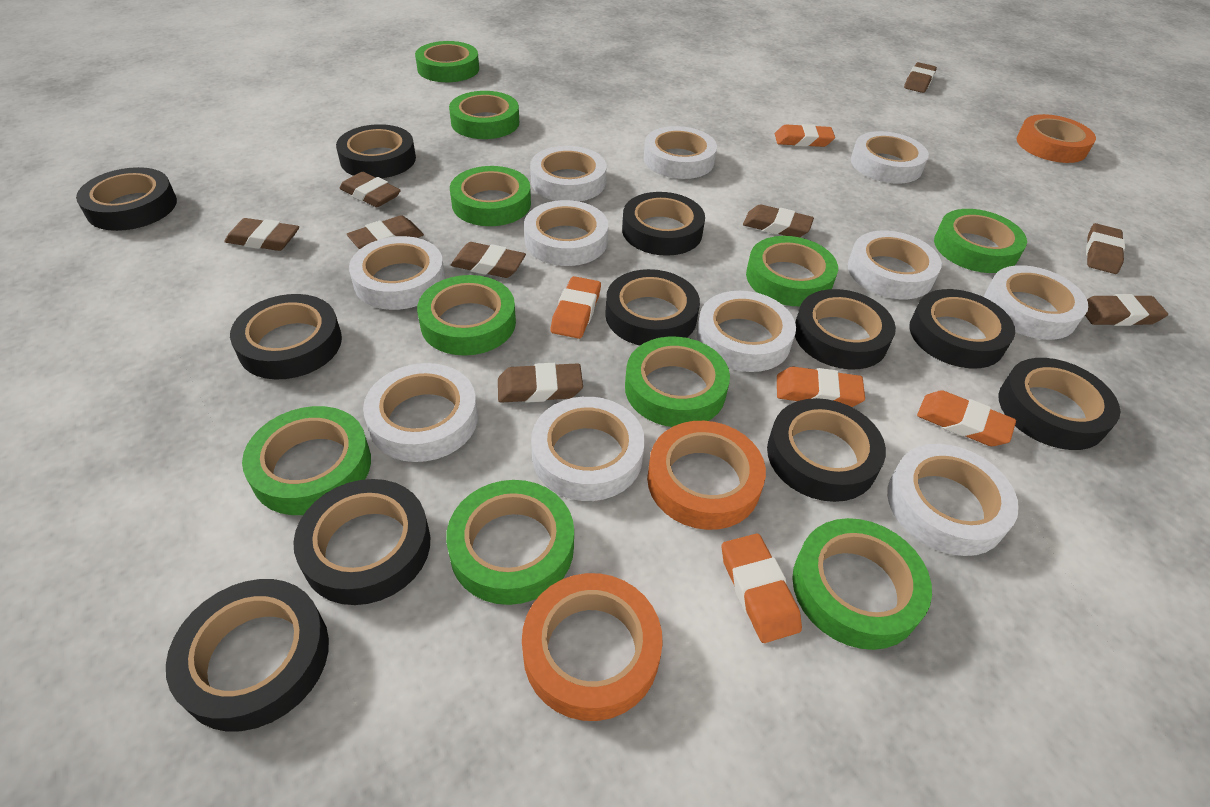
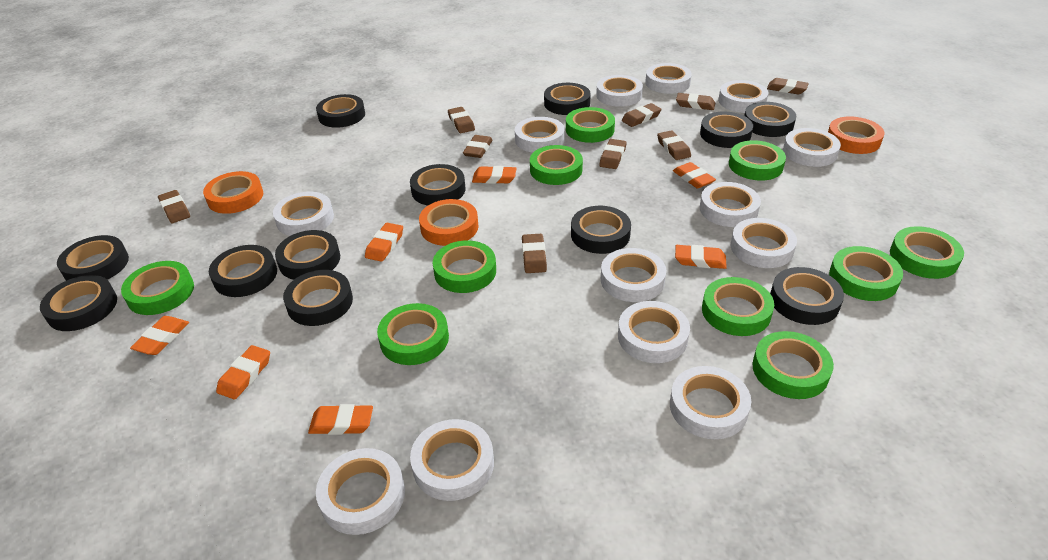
black tape: [76,167,177,231] [166,579,329,731] [230,294,342,380] [293,479,430,605] [336,124,416,178] [605,269,700,345] [622,192,705,256] [767,398,886,502] [795,289,896,369] [909,289,1015,368] [999,358,1120,450] = 11 -> [40,275,117,331] [57,235,129,281] [209,245,277,297] [275,230,340,280] [283,270,353,326] [316,94,365,128] [410,164,466,206] [544,83,591,115] [571,206,631,254] [700,111,753,148] [744,102,797,137] [770,267,844,325] = 12
orange eraser: [551,276,601,339] [722,533,802,643] [775,124,835,147] [777,367,865,407] [917,390,1016,446] = 5 -> [130,316,189,355] [216,345,270,400] [308,404,373,435] [365,223,403,262] [472,166,516,184] [673,162,716,188] [675,245,727,269] = 7
white tape: [349,236,445,310] [363,363,478,462] [524,200,608,266] [530,146,606,202] [531,397,645,501] [644,126,717,179] [697,291,796,372] [848,231,942,299] [851,131,929,183] [887,444,1019,556] [984,265,1089,340] = 11 -> [273,192,334,236] [316,448,405,535] [410,419,494,501] [515,117,565,153] [596,75,643,107] [601,248,666,302] [618,301,690,363] [645,63,692,94] [670,366,751,439] [700,182,761,227] [718,80,769,113] [731,218,797,268] [783,128,841,167] = 13

